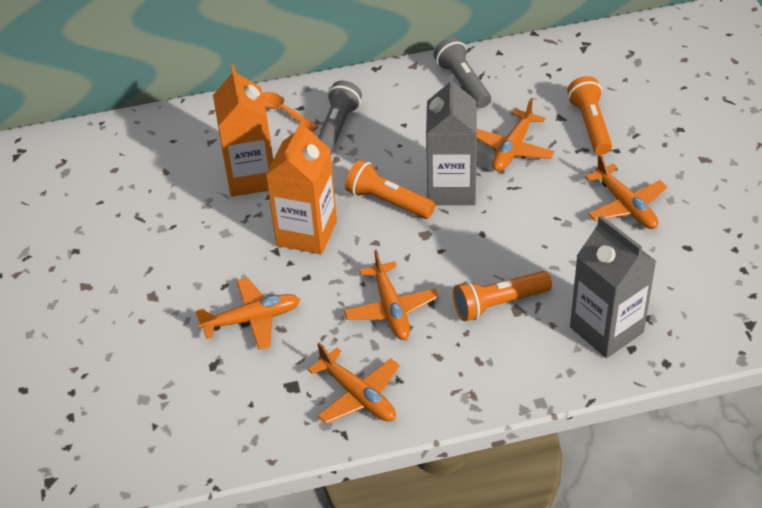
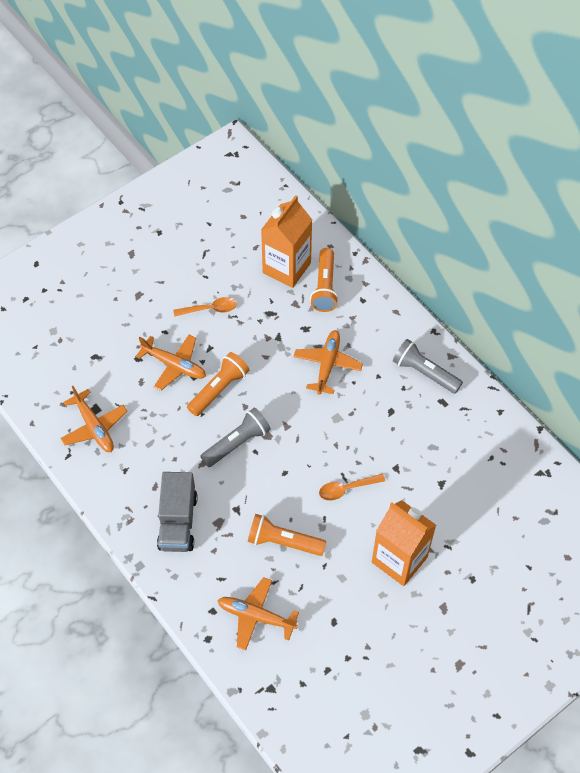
grey carton: [426,74,477,205] [570,215,656,358] = 2 -> none = 0
grey truck: none = 0 -> [157,472,198,552] = 1
orange plane: [195,277,300,350] [308,343,400,424] [344,249,439,340] [477,98,555,171] [585,154,667,229] = 5 -> [60,386,128,452] [136,335,206,391] [217,577,299,650] [294,330,363,395] = 4
orange spoon: [262,92,319,132] = 1 -> [173,297,237,317] [319,474,385,501] = 2

